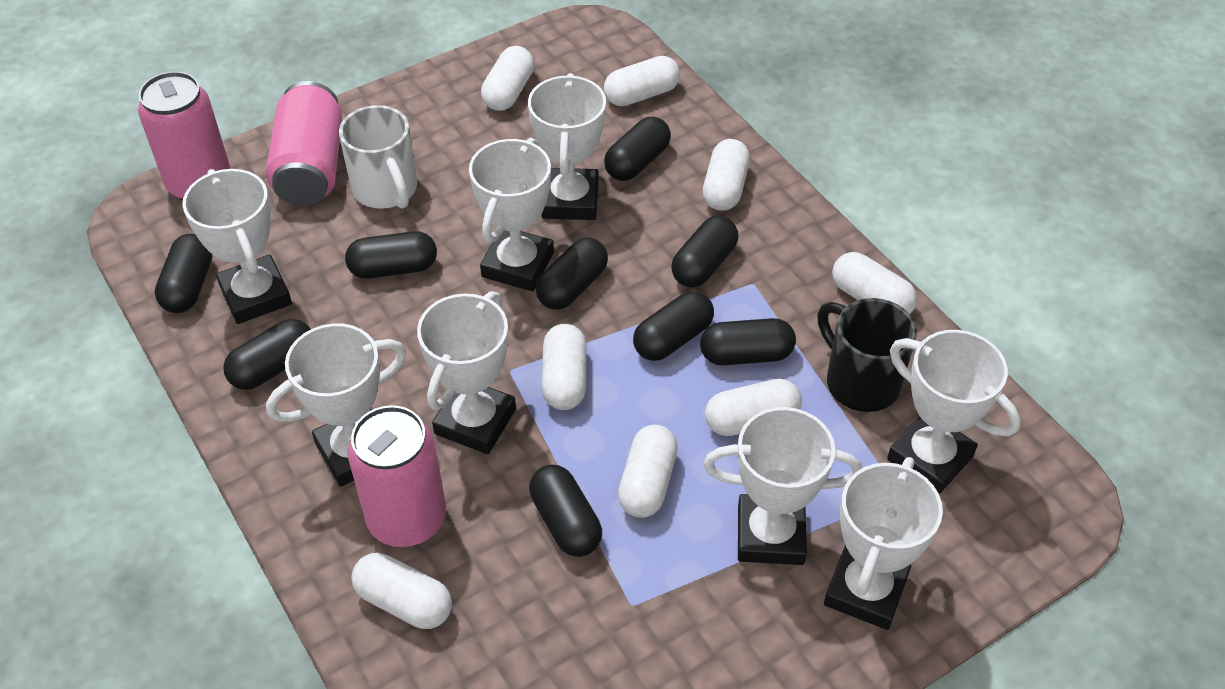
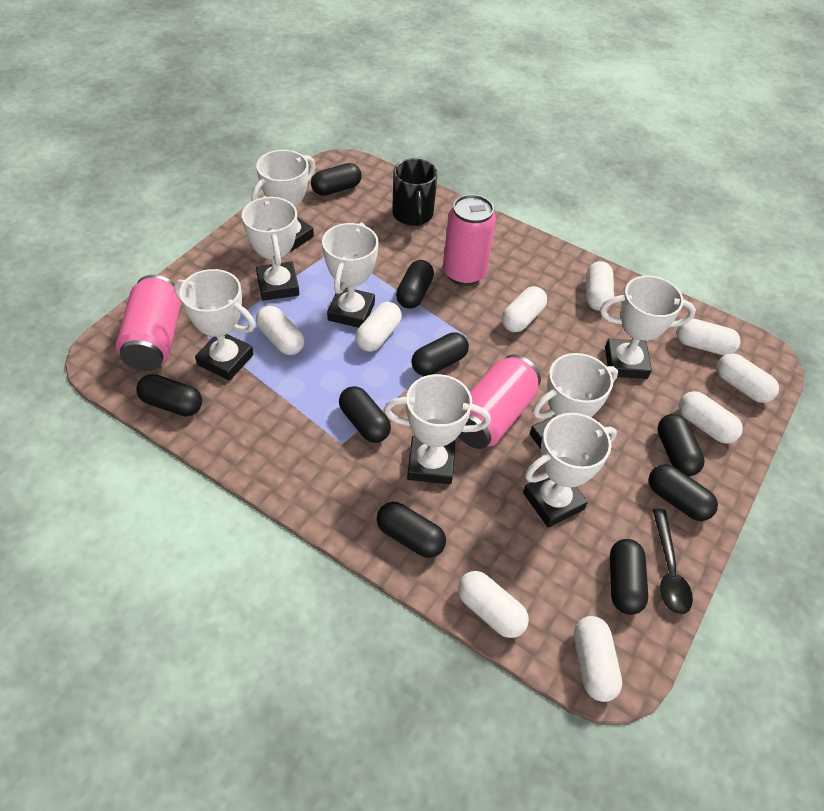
black spoon: none = 0 -> [653,509,693,615] = 1
white capsule: [351,553,452,629] [481,46,534,111] [542,324,587,410] [604,56,680,106] [618,424,678,518] [703,139,750,211] [705,379,802,436] [832,252,917,314] = 8 -> [256,306,305,355] [355,302,402,352] [458,571,529,638] [502,286,547,332] [574,616,622,702] [586,261,614,311] [676,319,741,355] [679,391,743,444] [717,353,779,403] = 9
white mug: [339,105,417,209] = 1 -> none = 0

